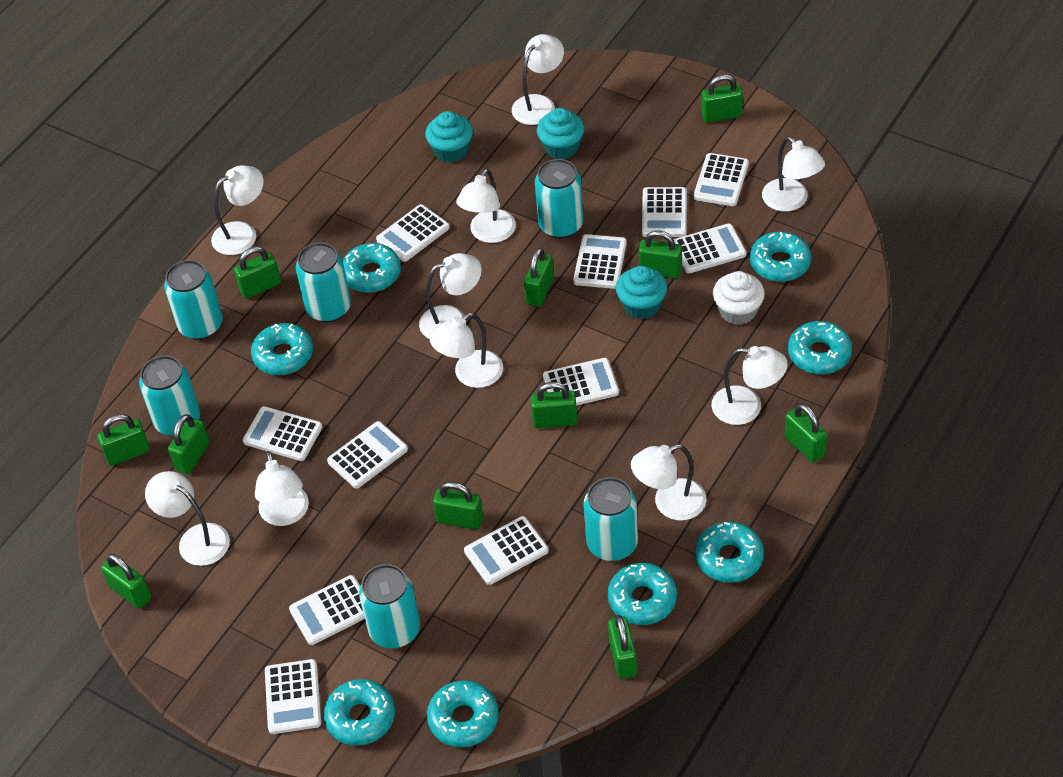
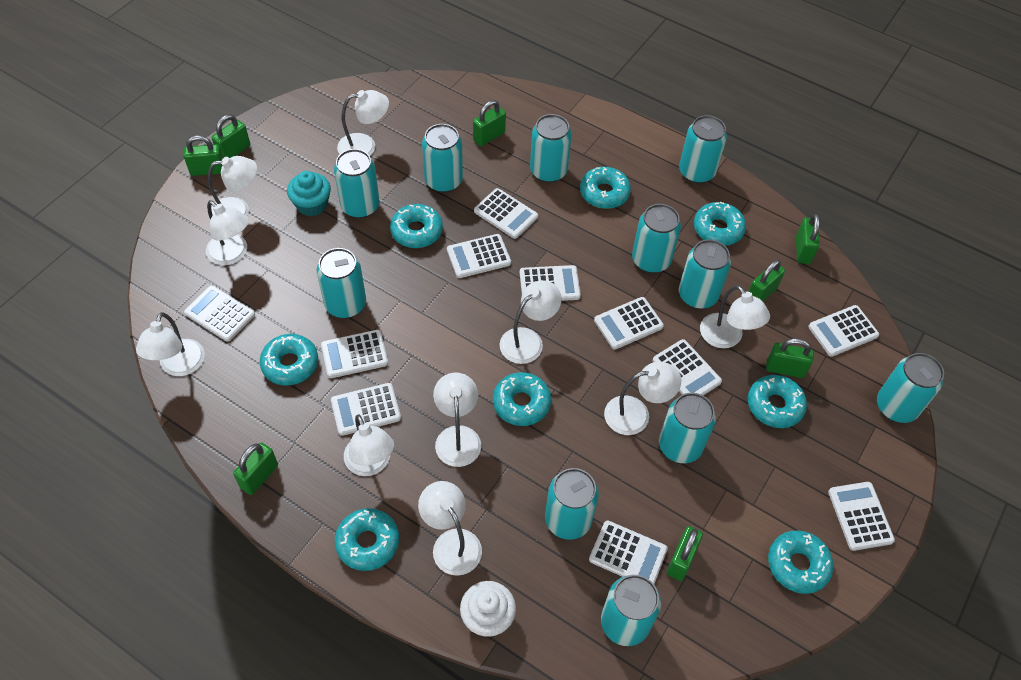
green padlock: [98,414,150,466] [101,553,151,609] [168,414,210,474] [234,246,281,299] [433,482,483,530] [524,248,554,307] [531,382,578,429] [608,615,637,679] [638,231,682,279] [702,74,743,123] [785,403,827,463] = 11 -> [183,135,223,176] [212,114,250,158] [233,443,278,495] [473,100,506,146] [667,526,703,581] [748,260,785,301] [766,338,814,378] [796,214,820,264] = 8
turquoise can: [139,355,200,436] [164,260,223,340] [296,242,351,322] [359,564,420,648] [535,159,583,238] [584,477,638,561] = 6 -> [317,248,366,318] [334,149,379,218] [422,124,463,193] [530,114,572,183] [545,468,599,540] [601,575,661,646] [632,204,681,273] [659,393,716,463] [679,115,727,184] [679,239,731,309] [877,353,944,423] = 11
turquoise cupcake: [425,111,473,163] [537,108,584,159] [616,266,667,319] = 3 -> [287,171,331,216] = 1

